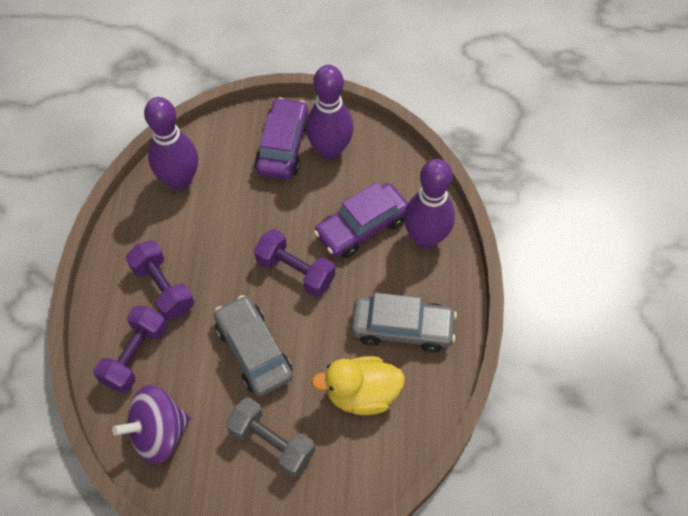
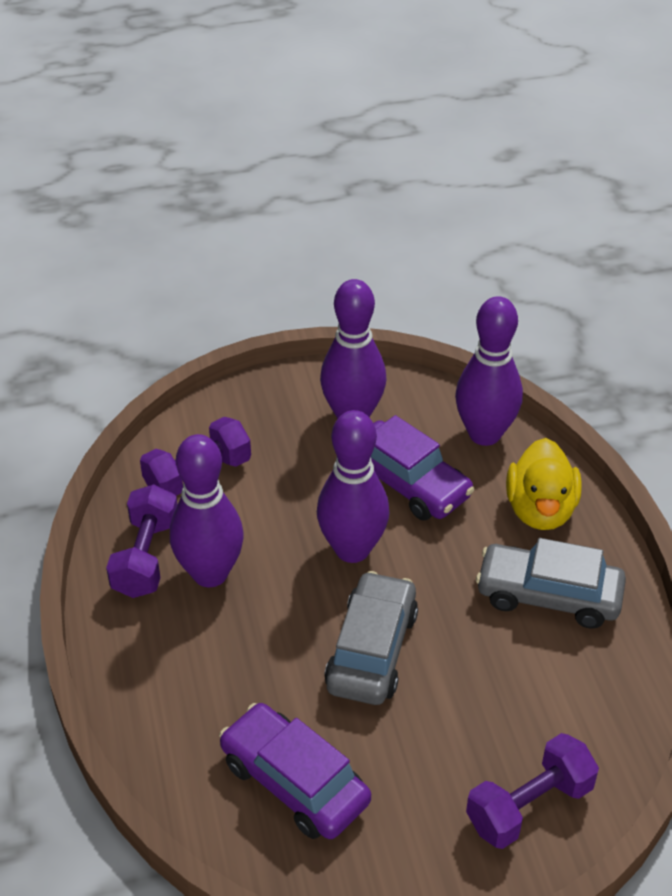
grey dumbbell: [226,397,315,477] = 1 -> none = 0
purple bowling pin: [144,97,198,190] [306,65,353,160] [404,159,455,248] = 3 -> [170,434,244,587] [317,410,389,563] [320,279,387,419] [455,296,523,446] = 4
purple spinning top: [112,385,190,464] = 1 -> none = 0

